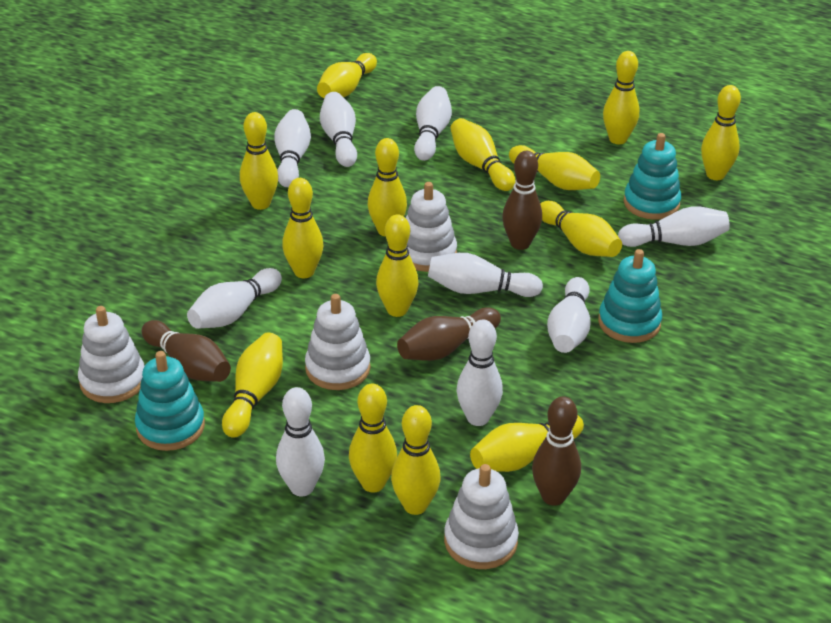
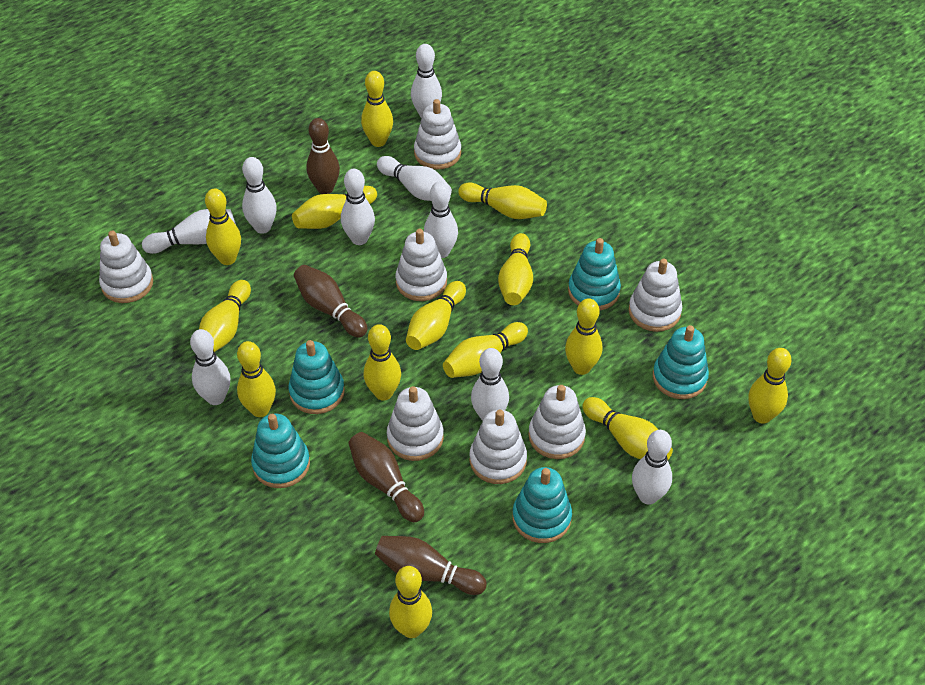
turquoise stacking toy: [135,351,205,451] [598,249,662,343] [624,133,681,220] = 3 -> [251,414,310,488] [289,340,345,414] [512,467,572,543] [568,238,621,310] [653,325,709,399] = 5
white stacking toy: [78,306,145,403] [305,294,370,390] [406,182,457,272] [444,464,519,569] = 4 -> [99,230,153,303] [387,386,444,461] [395,229,447,301] [414,99,461,170] [470,409,527,484] [528,385,586,459] [629,259,682,332] = 7

